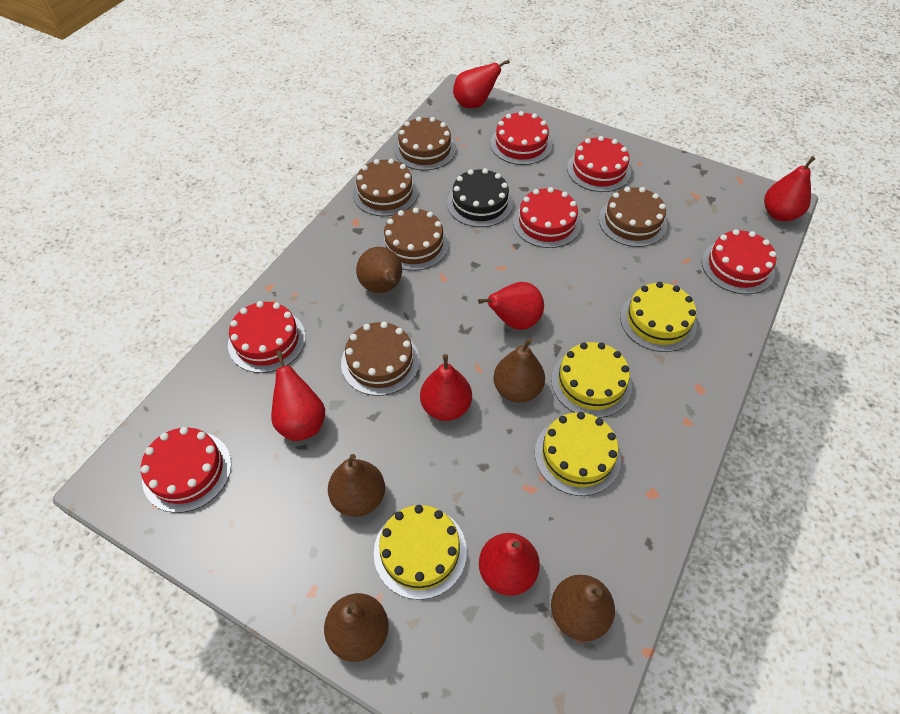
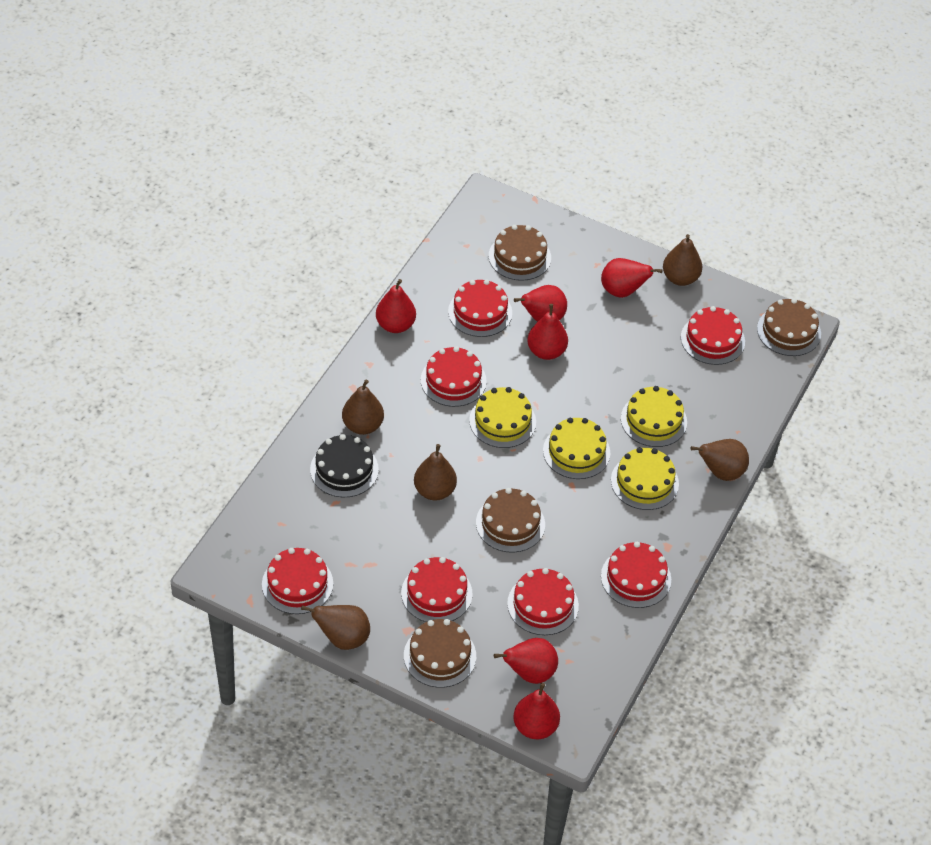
brown cake: [341,322,420,396] [353,159,418,216] [380,208,449,271] [394,117,456,170] [599,187,667,247] = 5 -> [404,619,476,688] [476,488,545,553] [489,225,551,281] [757,298,821,356] = 4
red cake: [141,427,231,513] [228,301,306,373] [490,111,552,165] [513,187,581,248] [567,136,631,192] [702,229,776,294] = 6 -> [262,548,333,614] [401,557,472,622] [421,346,487,407] [448,279,512,337] [507,568,579,635] [601,542,671,608] [681,306,745,365] = 7

